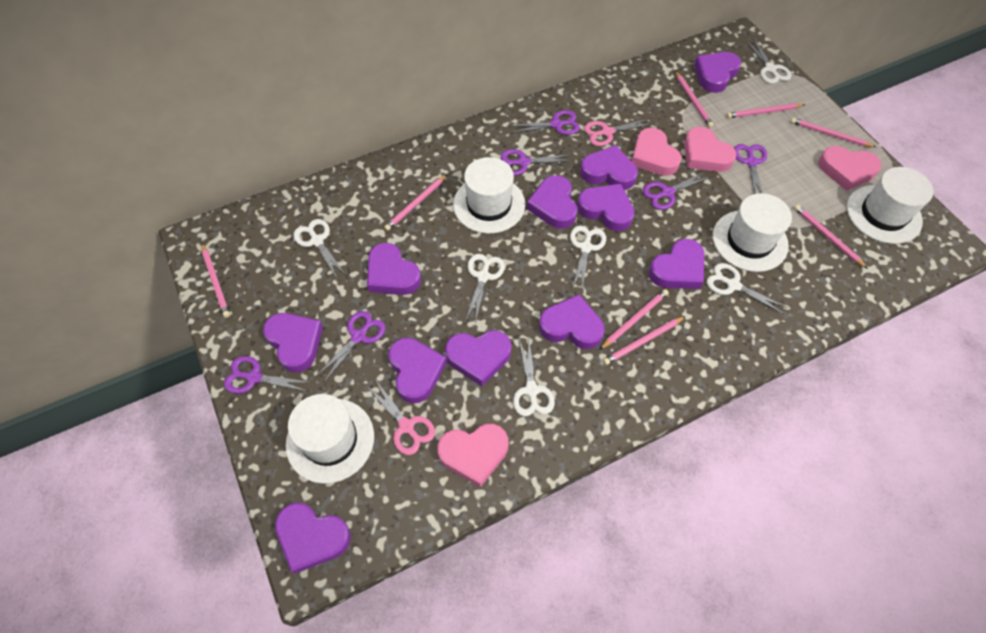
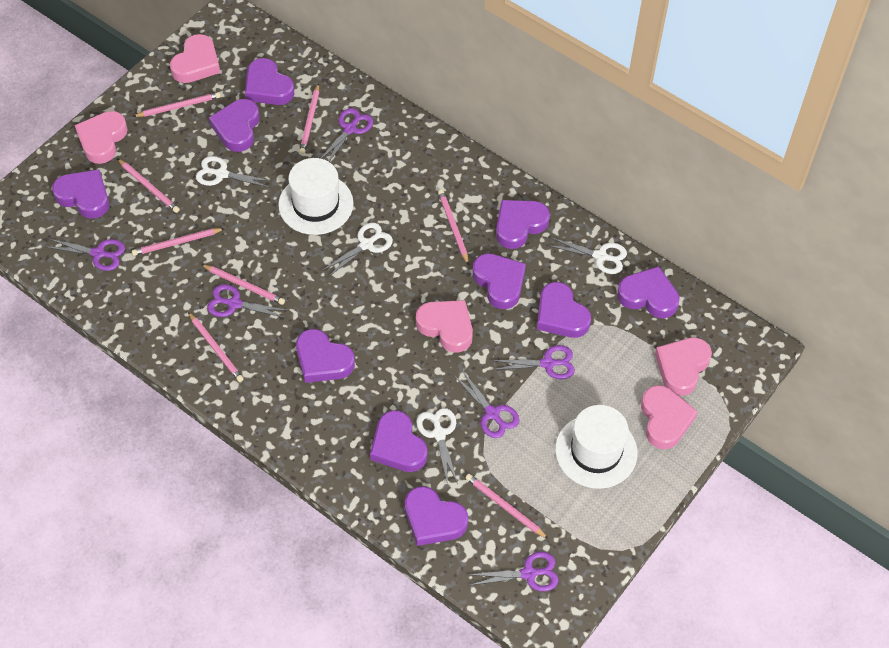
pink heart: [437,424,508,487] [632,128,681,176] [684,127,736,172] [818,146,882,191] = 4 -> [75,111,128,164] [170,34,220,83] [416,300,473,353] [641,385,698,449] [655,337,712,396] = 5
pink scissors: [367,381,435,455] [584,118,654,146] = 2 -> none = 0
purple heart: [263,313,323,372] [275,503,351,574] [367,243,421,295] [389,338,447,403] [445,330,511,386] [527,175,577,229] [539,294,604,349] [577,184,635,231] [580,145,638,190] [649,239,705,289] [694,52,741,93] = 11 -> [52,169,109,219] [209,99,260,152] [245,58,294,105] [296,329,355,383] [370,410,427,472] [405,486,468,546] [472,253,526,309] [496,200,550,249] [537,282,591,338] [617,266,680,319] = 10
white hat: [286,394,374,484] [453,157,525,234] [713,193,792,272] [847,167,933,244] = 4 -> [278,158,354,235] [555,405,638,489] = 2
white scissors: [294,219,346,278] [465,254,505,323] [513,339,555,416] [570,226,606,290] [707,263,788,315] [746,38,792,84] = 6 -> [196,156,272,188] [322,223,393,277] [417,408,458,485] [547,237,627,274] = 4

